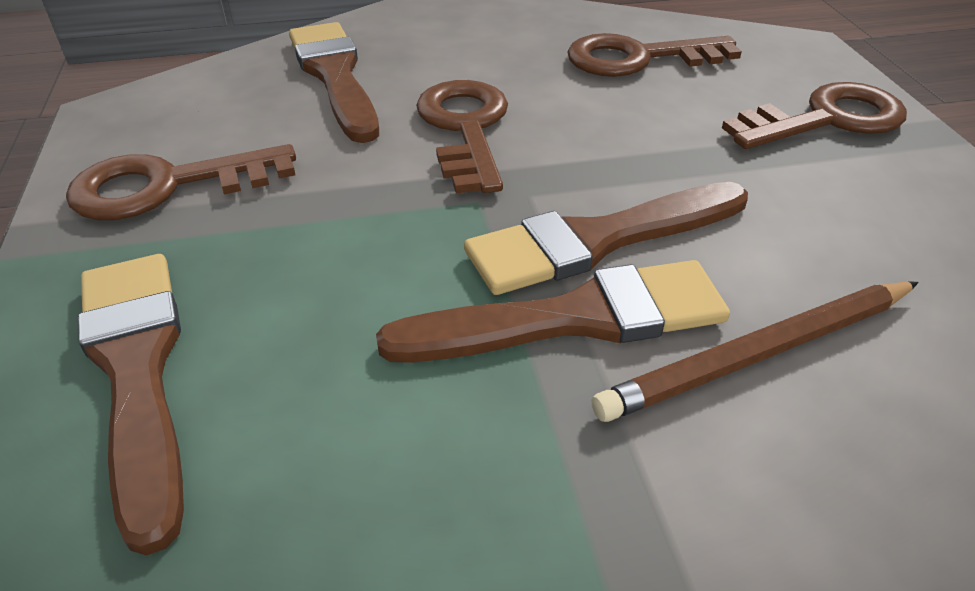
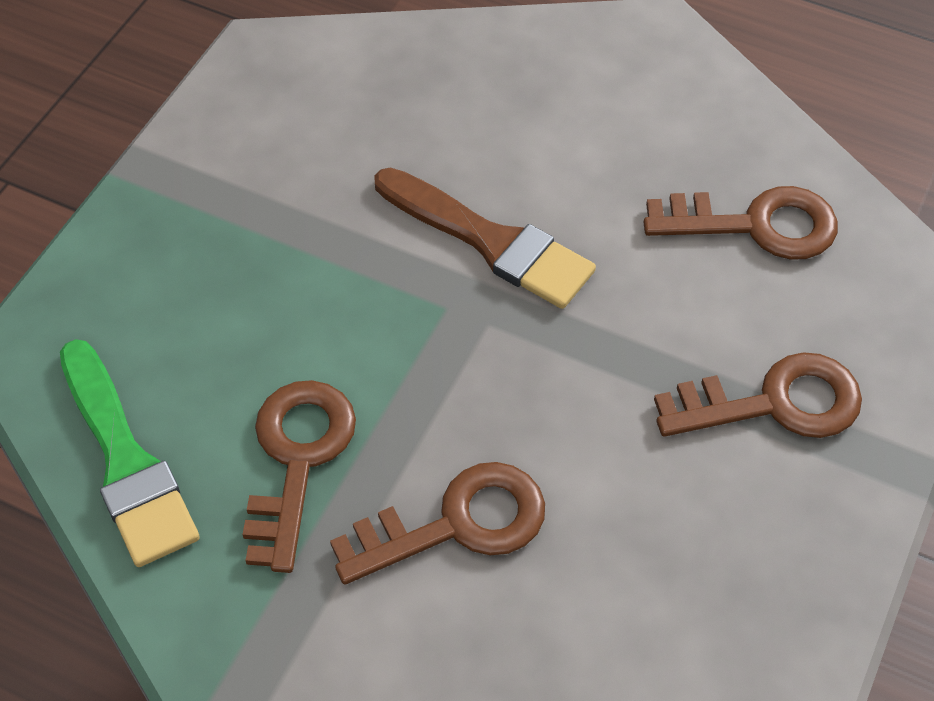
brown brush: [78,254,184,556] [289,22,379,143] [376,260,730,363] [464,182,748,295] = 4 -> [374,167,596,309] = 1
brown pencil: [592,281,919,422] = 1 -> none = 0
green brush: none = 0 -> [60,339,200,567] = 1

